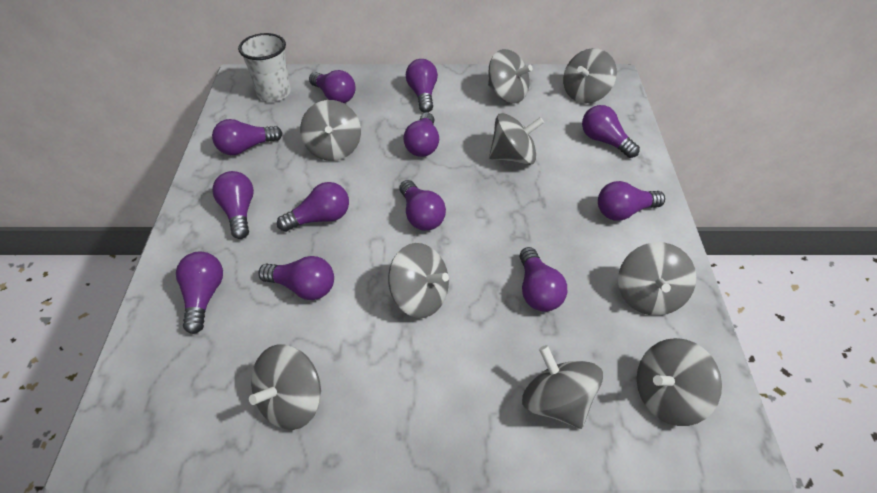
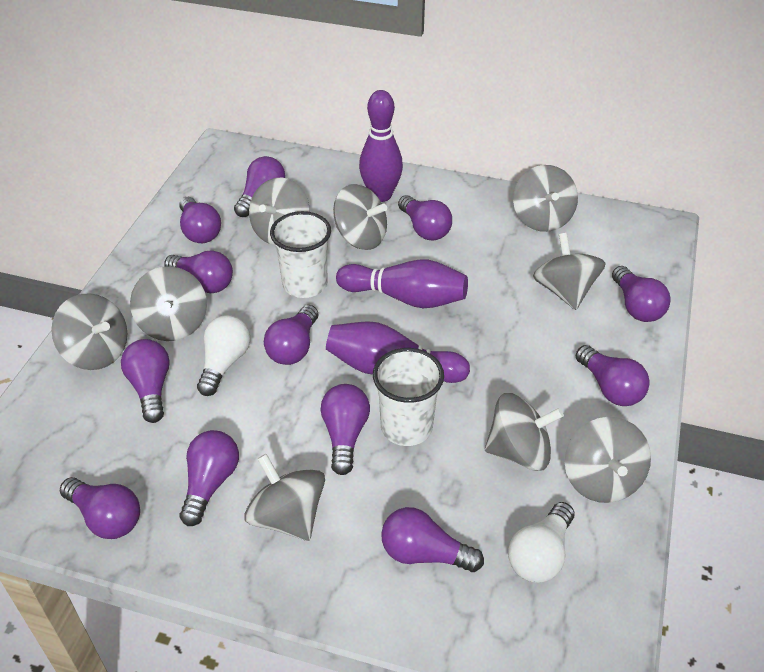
purple bowling pin: none = 0 -> [326,321,470,383] [336,260,468,308] [359,90,403,202] = 3
white cup: [238,33,291,102] = 1 -> [270,211,331,298] [373,348,444,446] = 2
white light bulb: none = 0 -> [197,315,250,396] [508,502,574,583] = 2

